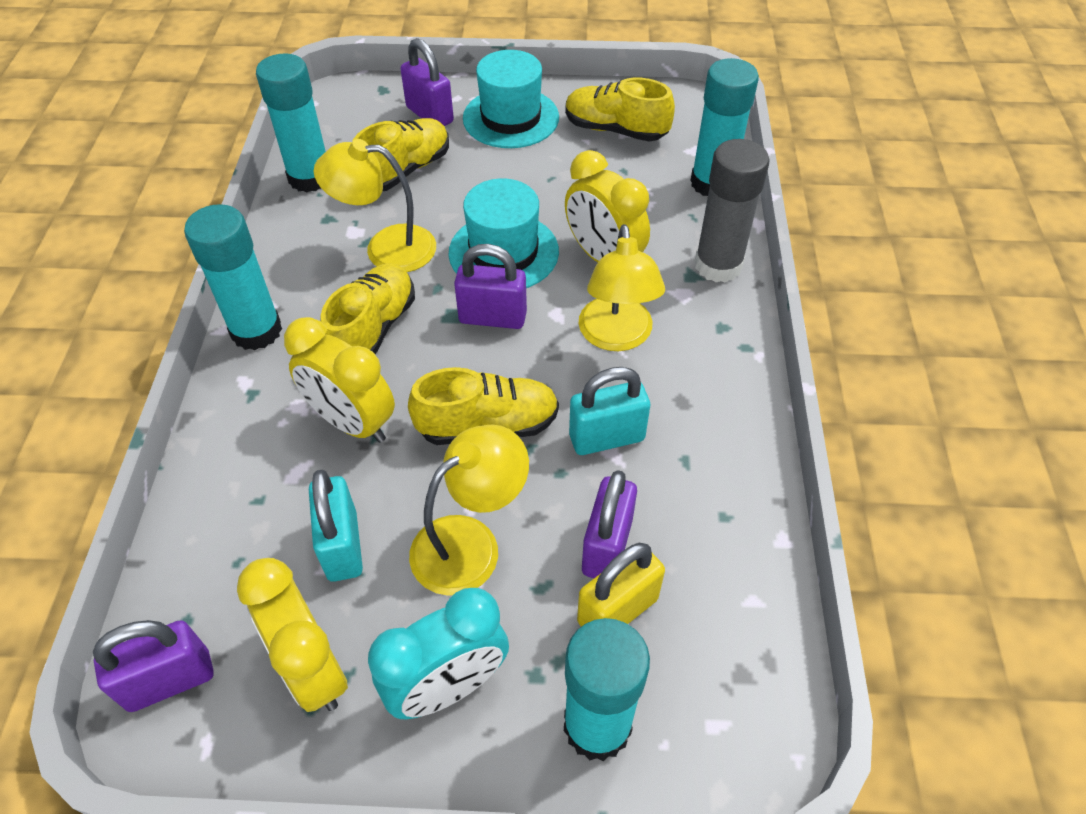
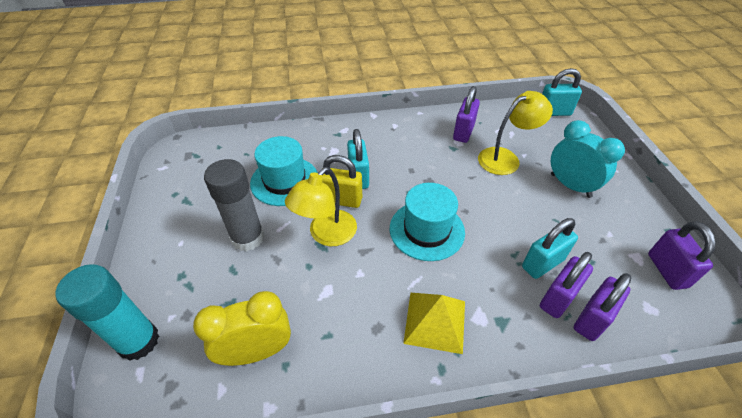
turquoise glue stick: [184,204,282,350] [256,53,326,192] [564,618,650,761] [690,58,759,196] = 4 -> [55,264,159,361] = 1
turquoise padlock: [309,470,363,582] [569,367,650,455] = 2 -> [347,129,369,189] [522,218,578,279] [542,68,582,116] = 3
yellow clock: [237,558,348,712] [284,317,395,443] [565,150,650,262] = 3 -> [193,291,291,366] = 1
yellow lamp: [314,139,436,272] [409,424,529,596] [578,224,665,351] = 3 -> [285,167,357,246] [478,91,553,175] = 2
yellow pyramid: none = 0 -> [403,293,465,354] = 1
yellow shoe: [320,263,415,354] [353,118,449,191] [408,367,559,445] [565,77,675,142] = 4 -> none = 0

